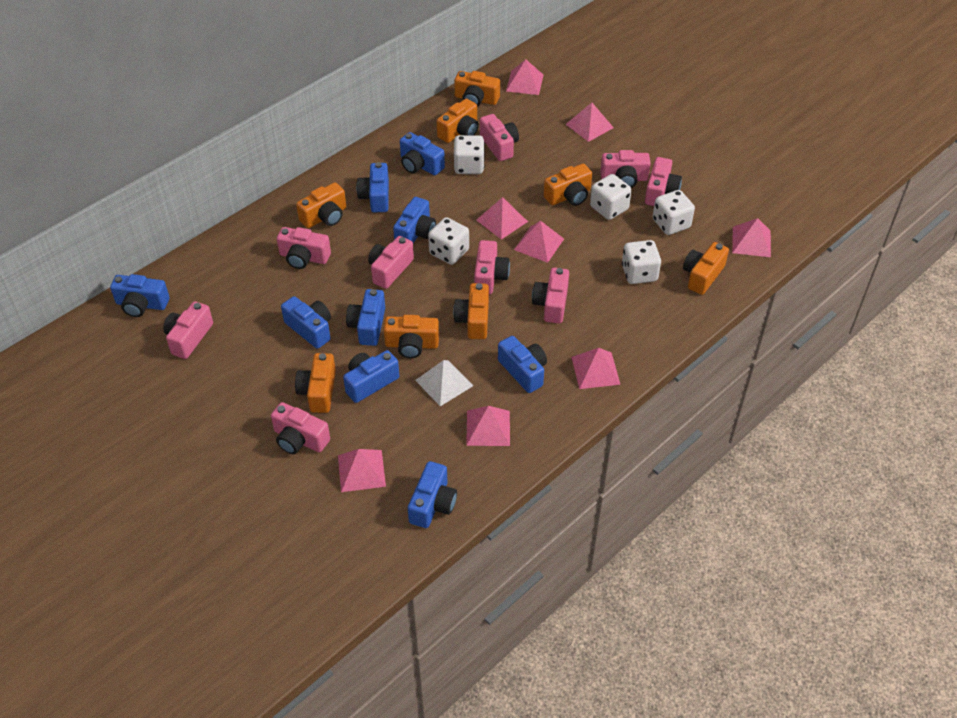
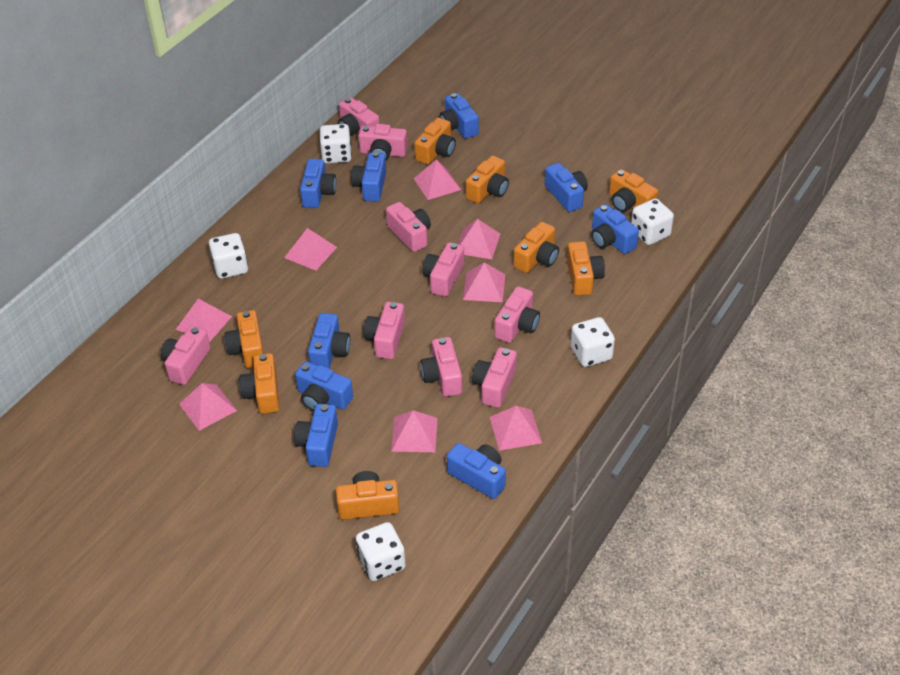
white pyramid: [415,360,473,406] = 1 -> none = 0

